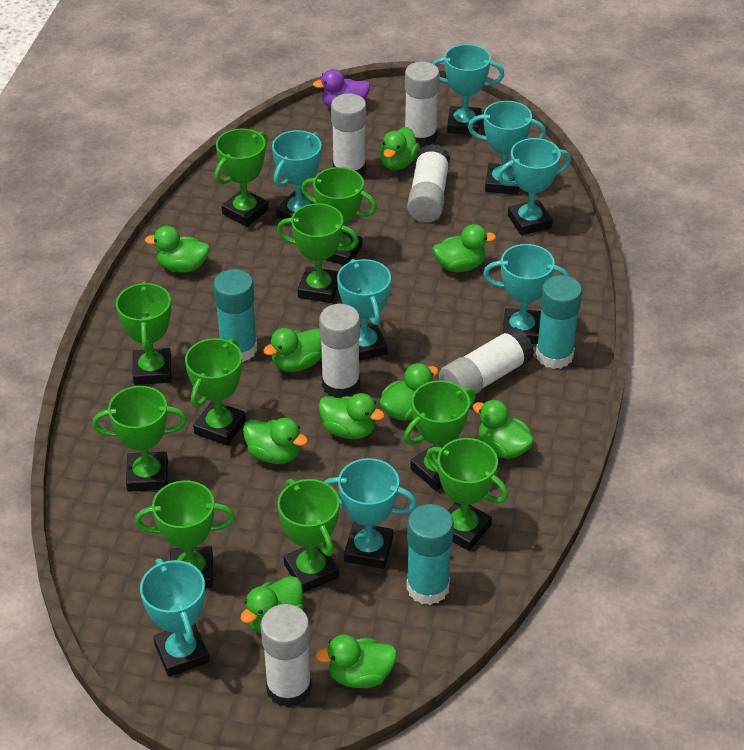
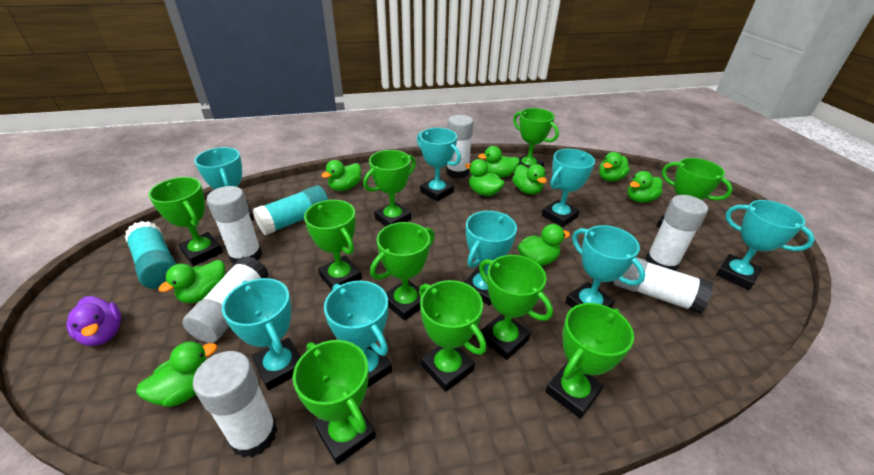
green duck: [145,226,210,273] [240,576,304,633] [243,418,308,464] [263,328,322,372] [315,635,397,688] [318,393,385,439] [379,127,420,170] [380,363,439,421] [433,224,496,272] [473,400,534,459] = 10 -> [136,341,217,407] [159,260,225,303] [321,160,361,191] [465,159,505,196] [478,146,520,178] [512,164,547,195] [517,224,570,266] [599,152,630,182] [628,171,663,203] = 9
turquoise glue stick: [213,269,257,363] [406,504,454,605] [536,275,582,369] = 3 -> [125,221,176,289] [253,185,329,235] = 2

